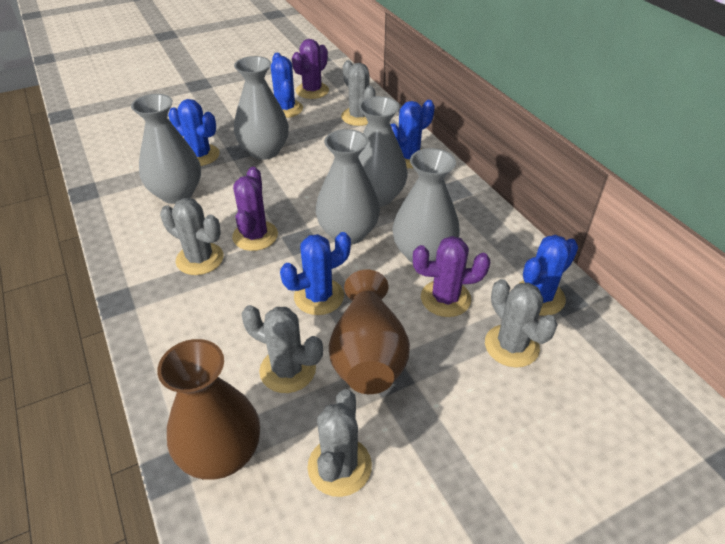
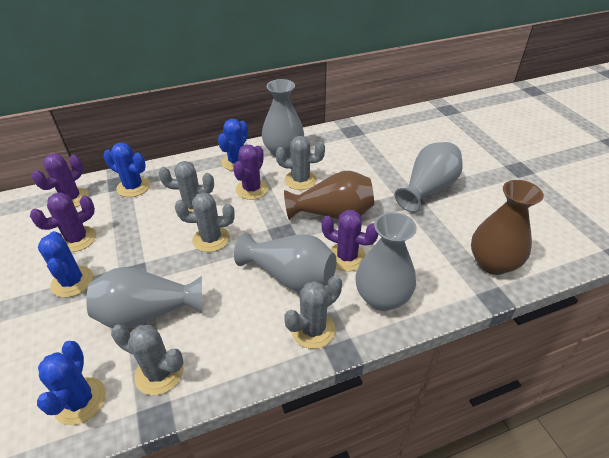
blue cactus: [168,99,220,166] [271,53,303,118] [280,232,351,315] [391,100,435,168] [520,235,578,316] = 5 -> [37,341,106,425] [38,231,93,298] [104,143,150,197] [218,119,248,171] = 4
purple cactus: [232,167,278,251] [292,39,329,99] [413,236,490,317] = 3 -> [30,192,96,252] [32,154,89,207] [233,145,268,200] [321,210,378,271] = 4

